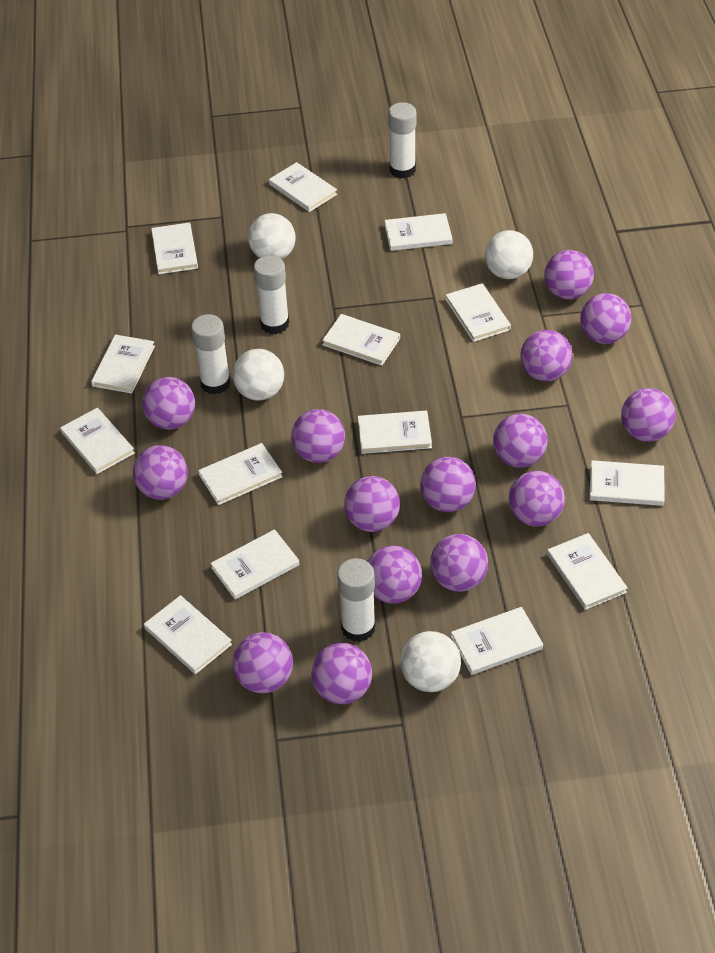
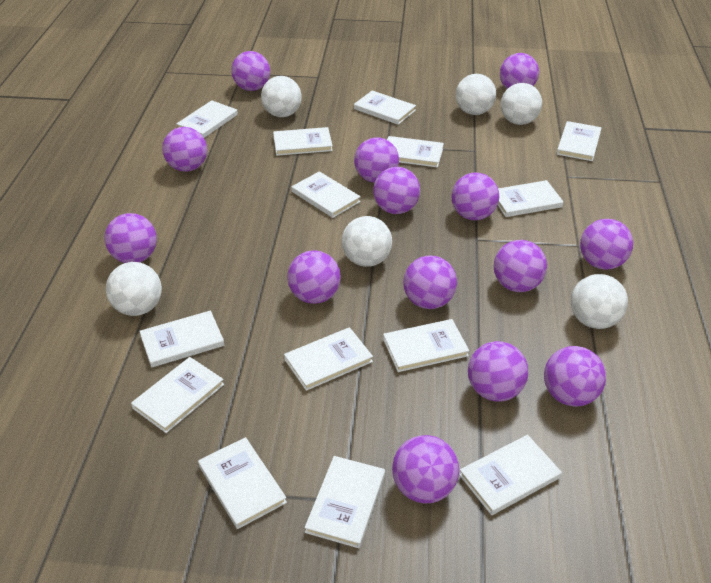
purple ball: [133,445,188,500] [142,377,195,429] [232,632,293,693] [291,409,345,463] [311,643,372,704] [344,476,400,532] [367,546,422,604] [420,457,476,512] [430,534,488,592] [493,414,548,468] [509,471,565,527] [520,330,572,381] [544,250,594,300] [580,293,631,344] [621,388,676,442] = 15 -> [104,213,157,263] [162,127,207,172] [231,51,270,91] [287,250,341,304] [354,137,399,183] [373,167,420,214] [392,435,459,503] [403,255,457,309] [451,173,499,220] [468,341,529,402] [494,240,547,292] [500,53,539,89] [544,346,606,407] [580,219,633,270] = 14
white ball: [232,349,284,401] [248,213,296,259] [400,631,461,692] [485,230,533,279] = 4 -> [106,262,162,316] [261,76,302,117] [342,216,392,267] [456,74,496,115] [501,83,542,125] [571,274,628,329] = 6
white glue stick: [191,314,231,395] [254,255,289,334] [337,558,376,642] [388,102,416,178] = 4 -> none = 0

